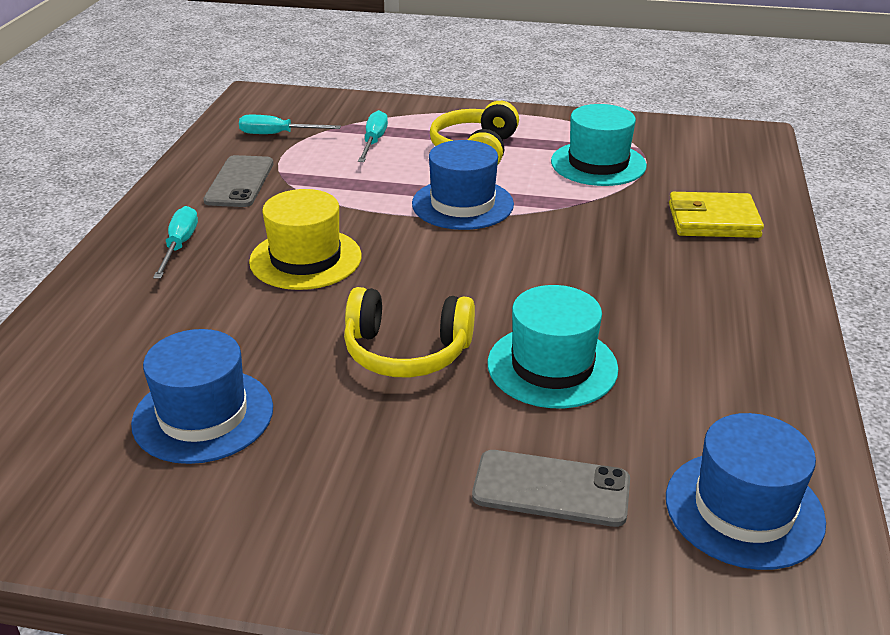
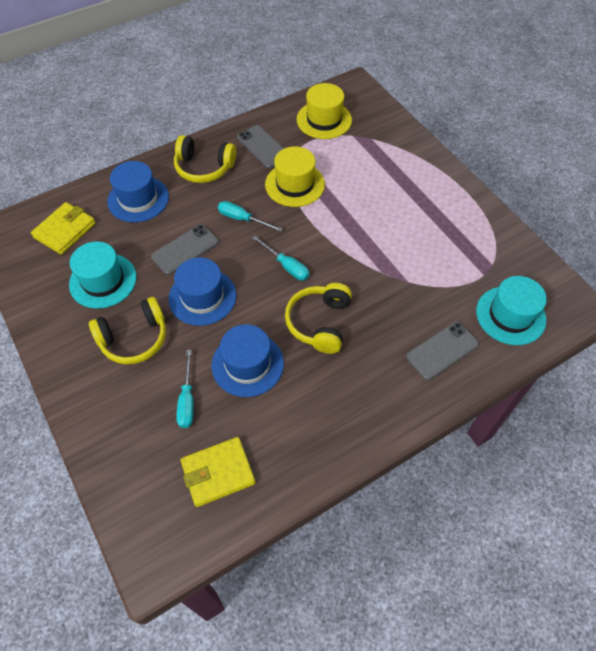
grey phone: [203,155,273,207] [472,450,630,527] = 2 -> [151,224,219,275] [237,125,284,169] [406,322,479,380] = 3
yellow hat: [249,189,362,290] = 1 -> [265,146,325,207] [297,83,352,139] = 2
yellow headphones: [344,287,475,377] [430,101,519,164] = 2 -> [89,297,166,364] [174,135,236,183] [285,283,352,354] = 3
yellow wallet: [669,192,764,238] = 1 -> [31,202,96,255] [181,437,256,507] = 2

